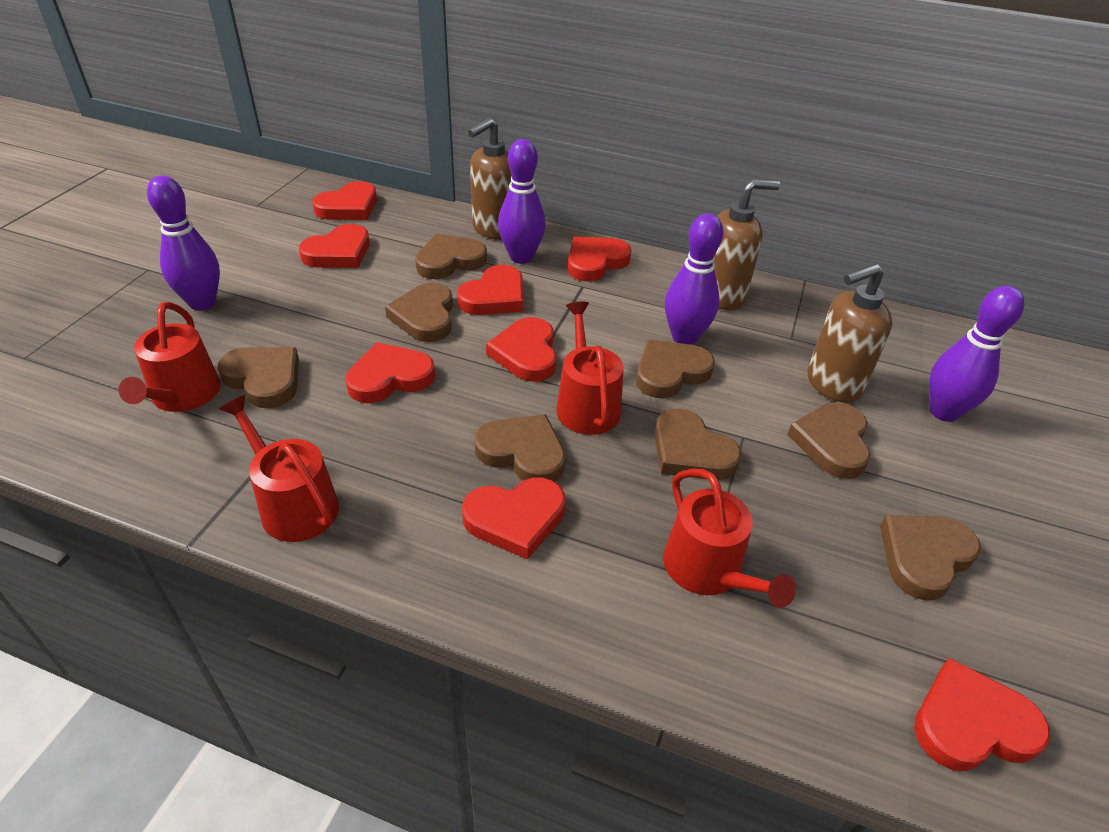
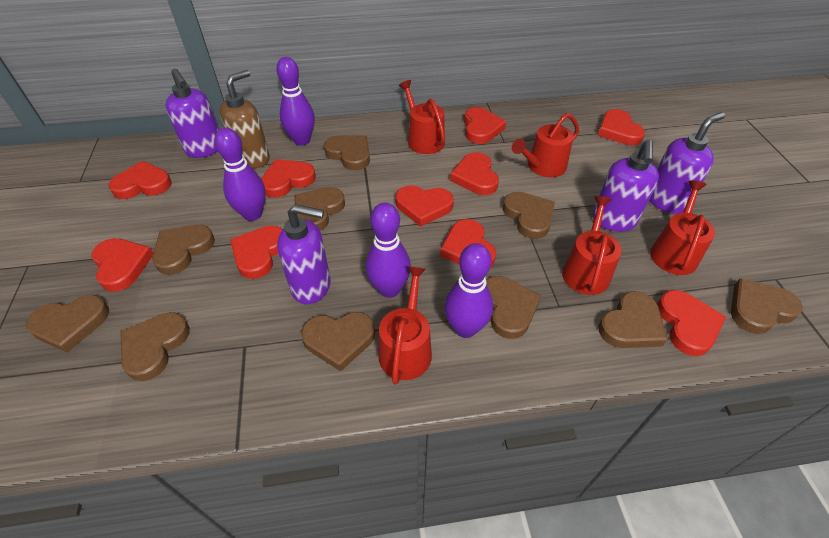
brown heart: [218,347,299,408] [385,283,453,342] [415,234,487,279] [475,414,566,482] [636,339,715,398] [654,408,742,480] [787,402,871,479] [880,515,981,601] = 8 -> [26,295,109,353] [120,312,190,381] [152,225,215,275] [294,187,345,231] [301,312,375,371] [324,136,370,171] [486,276,541,339] [503,192,555,239] [599,291,667,348] [731,278,803,334] = 10
brown soap dispenser: [468,118,512,240] [713,179,780,310] [808,264,892,403] = 3 -> [219,70,270,168] = 1
purple soap dispenser: none = 0 -> [165,69,219,158] [277,204,331,304] [593,140,659,232] [649,112,725,214] = 4
red heart: [299,224,370,268] [312,181,377,220] [346,342,435,403] [457,265,523,315] [462,478,566,560] [486,317,557,382] [568,237,631,281] [914,658,1050,771] = 8 -> [91,238,153,292] [109,161,172,199] [230,225,283,279] [261,159,316,198] [396,185,454,227] [440,219,496,268] [450,152,499,195] [464,107,506,144] [598,109,645,145] [657,290,726,356] = 10
red watering can: [118,302,221,412] [220,395,339,542] [556,302,624,435] [663,469,796,608] = 4 -> [378,266,432,385] [399,80,445,154] [512,113,579,177] [562,196,622,295] [650,180,715,275] = 5

